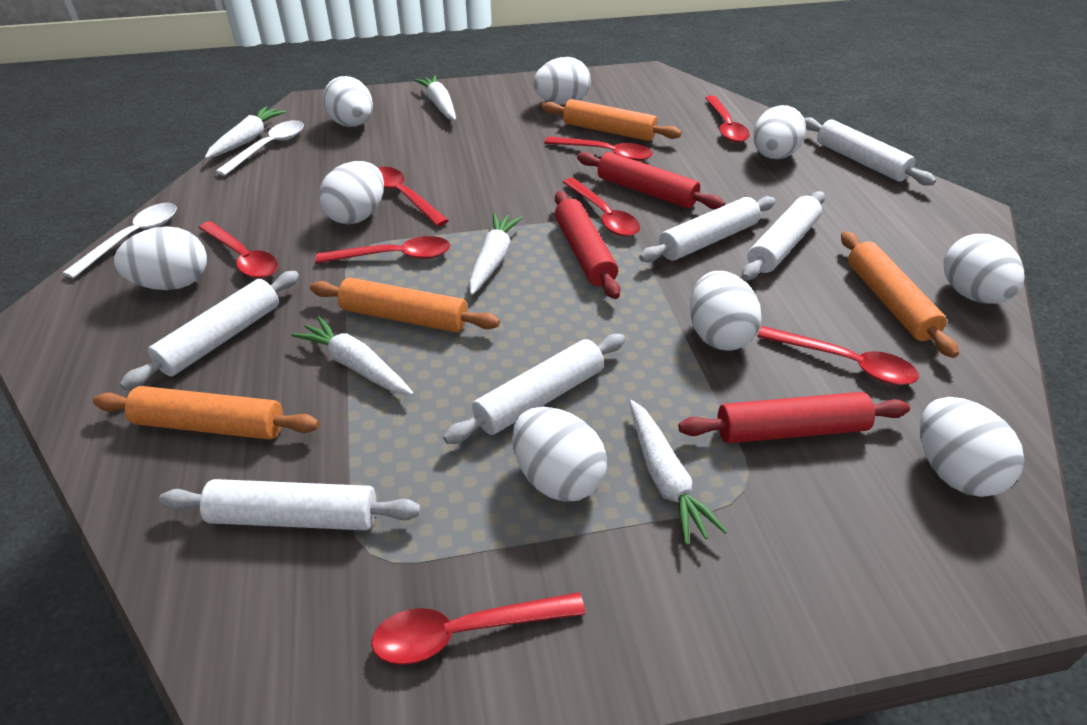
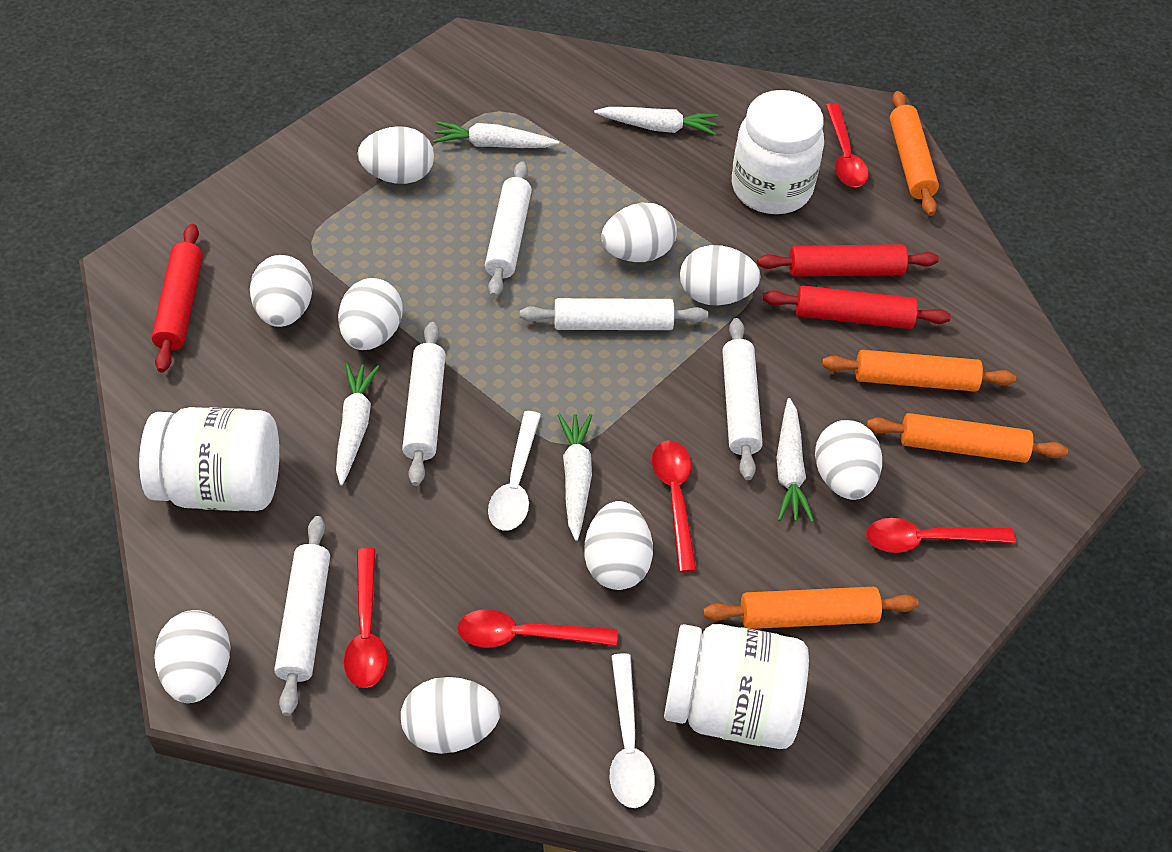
red spoon: [199,221,278,278] [315,236,450,264] [371,592,586,665] [377,167,449,227] [544,136,653,161] [563,178,640,237] [705,96,750,143] [757,326,919,385] = 8 -> [344,548,388,688] [458,609,617,648] [652,440,697,572] [825,103,869,187] [866,518,1015,553] = 5
white jar: none = 0 -> [139,407,279,511] [664,624,809,749] [732,90,824,214] = 3
white rolling pin: [120,271,299,390] [159,479,421,530] [443,334,625,444] [639,196,775,262] [742,191,825,280] [804,117,936,186] = 6 -> [274,516,330,716] [402,322,446,486] [485,161,532,297] [520,298,708,330] [722,318,763,480] = 5

